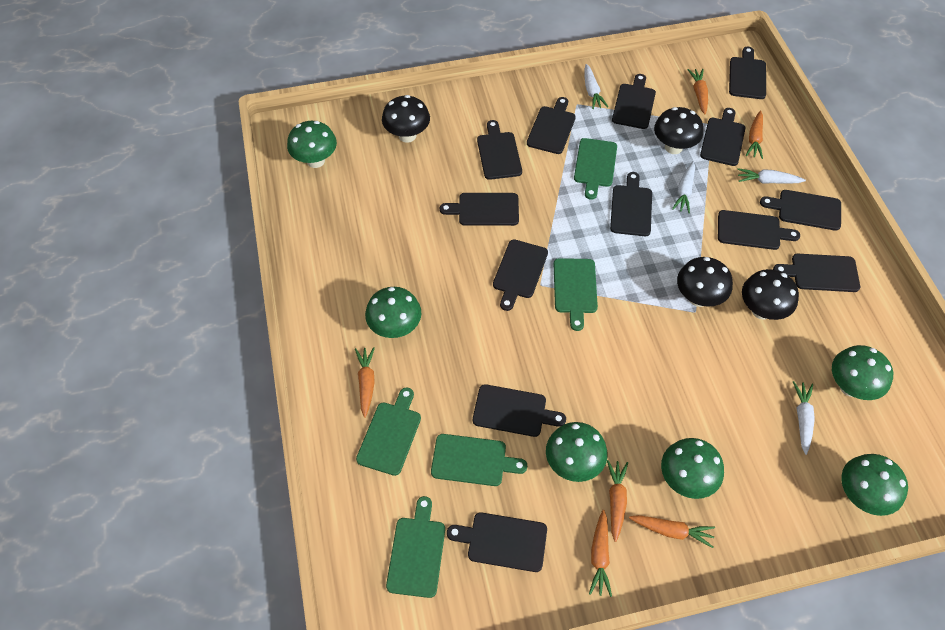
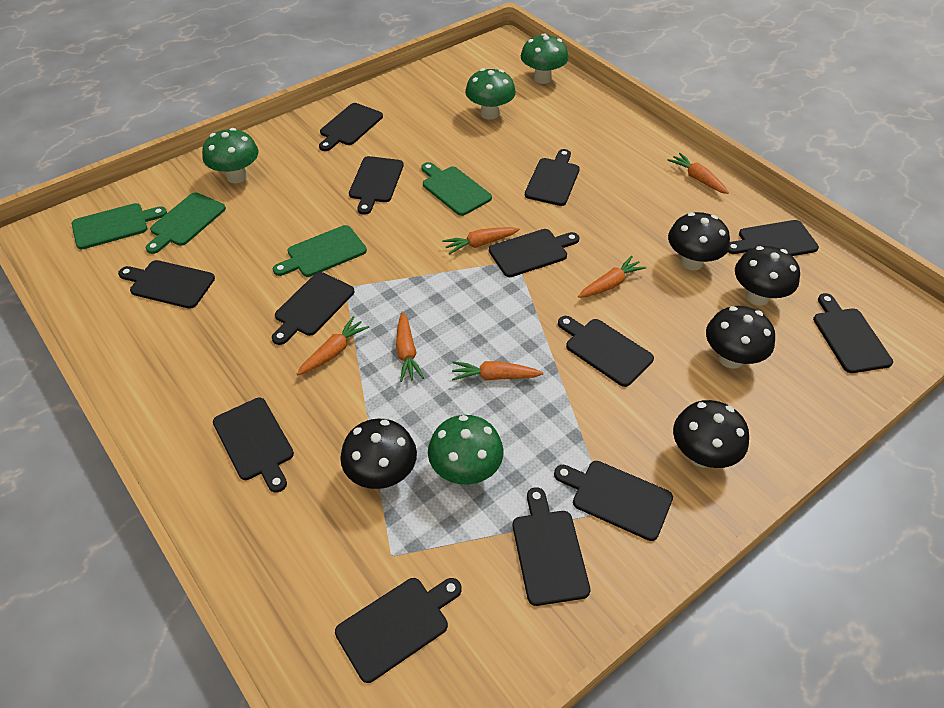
black mushroom: [382,95,430,143] [654,107,703,154] [677,257,733,307] [742,269,799,320] = 4 -> [340,419,417,489] [668,212,730,271] [673,400,749,468] [706,306,775,369] [735,246,800,306] = 5
green cutting board: [356,387,421,476] [386,496,445,598] [431,434,527,486] [554,258,598,331] [574,138,617,200] = 5 -> [72,203,167,249] [145,192,226,254] [273,225,367,277] [421,162,492,216] = 4
green mushroom: [287,121,337,168] [365,287,421,338] [546,422,608,482] [661,438,724,499] [832,345,893,400] [841,454,908,516] = 6 -> [202,128,259,183] [428,415,504,485] [465,68,516,119] [521,34,568,84] = 4
white carrot: [584,64,608,109] [672,161,695,213] [737,168,806,184] [793,381,815,455] = 4 -> none = 0

